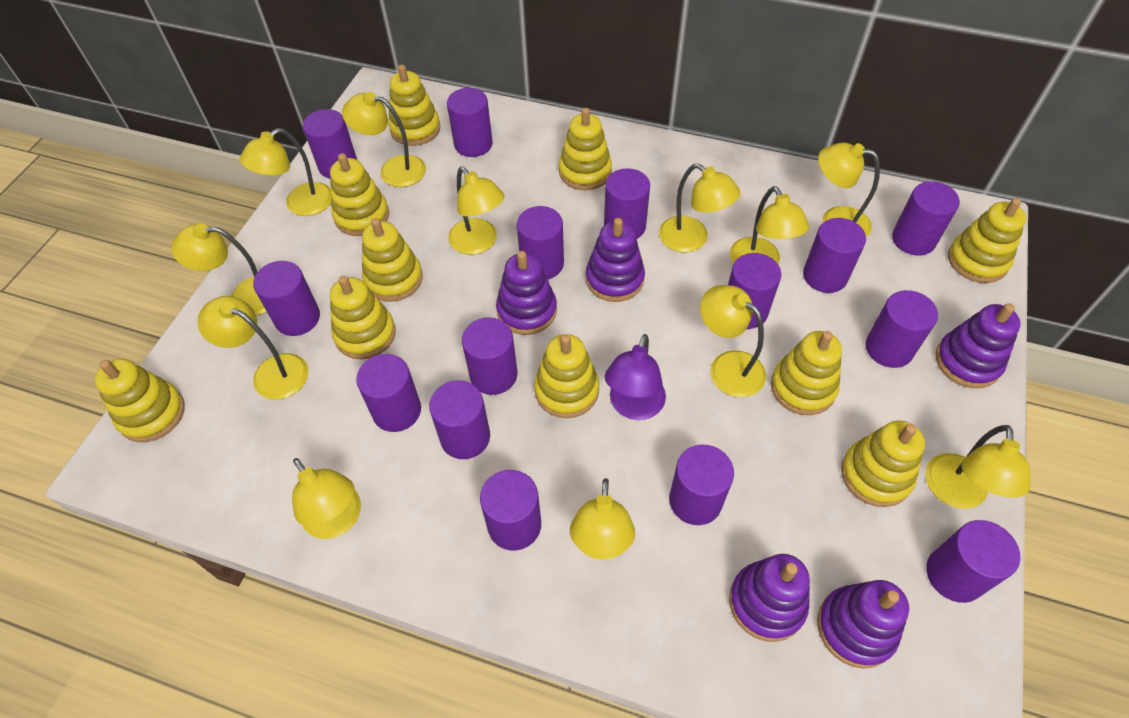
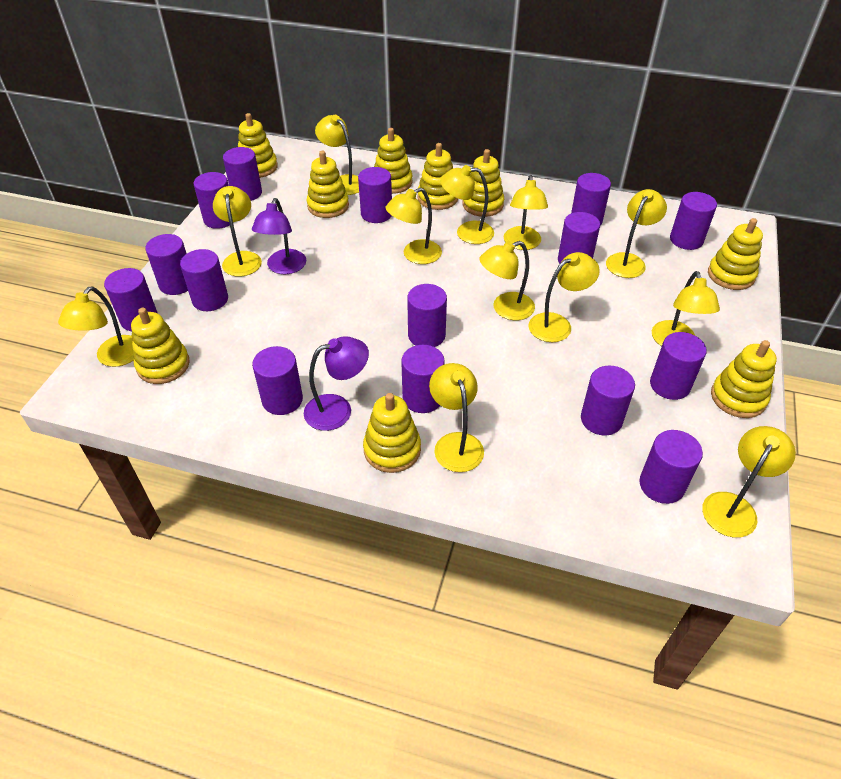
purple lamp: [605,334,666,420] = 1 -> [252,198,306,274] [304,336,369,431] = 2
purple stacking toy: [496,251,557,335] [586,218,645,302] [729,554,810,642] [817,580,909,669] [936,303,1021,388] = 5 -> none = 0
yellow stacking toy: [95,359,184,442] [330,153,389,236] [330,276,396,359] [362,218,423,302] [388,65,440,146] [534,334,599,418] [559,108,612,190] [771,331,842,415] [841,420,925,507] [948,198,1026,283] = 10 -> [131,308,190,384] [238,113,278,178] [307,151,349,218] [363,393,421,473] [374,128,412,194] [417,143,458,210] [462,149,504,217] [708,218,763,290] [711,340,777,418] = 9

